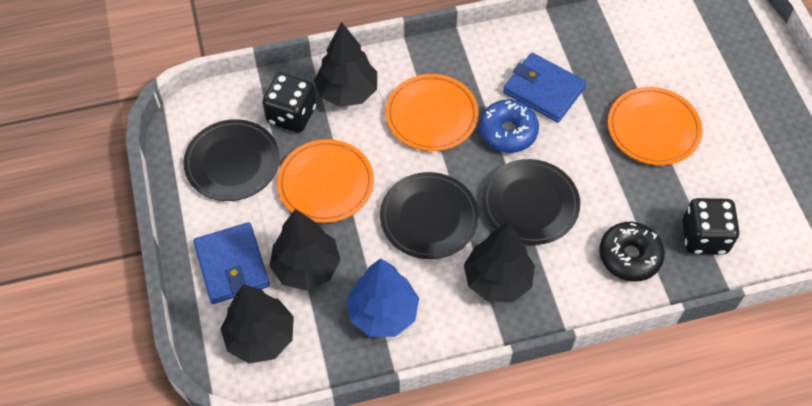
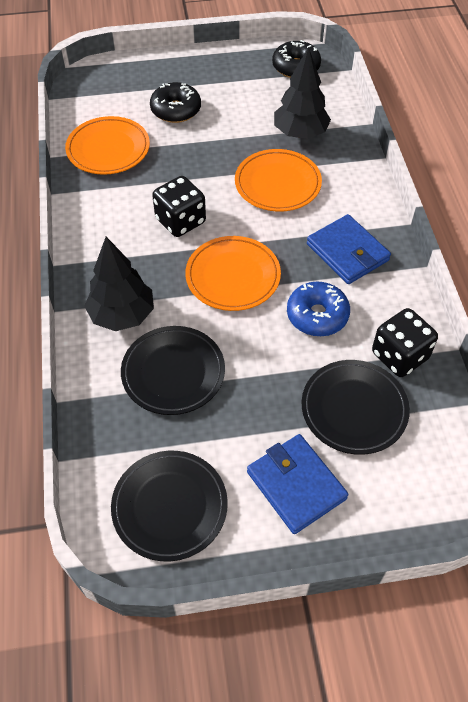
black donut: [599,222,665,282] = 1 -> [150,82,201,123] [272,40,321,78] = 2
black tree: [221,284,294,364] [269,209,341,291] [314,22,377,107] [464,223,535,302] = 4 -> [84,237,154,331] [274,47,331,139] = 2
blue tree: [347,258,419,337] = 1 -> none = 0

